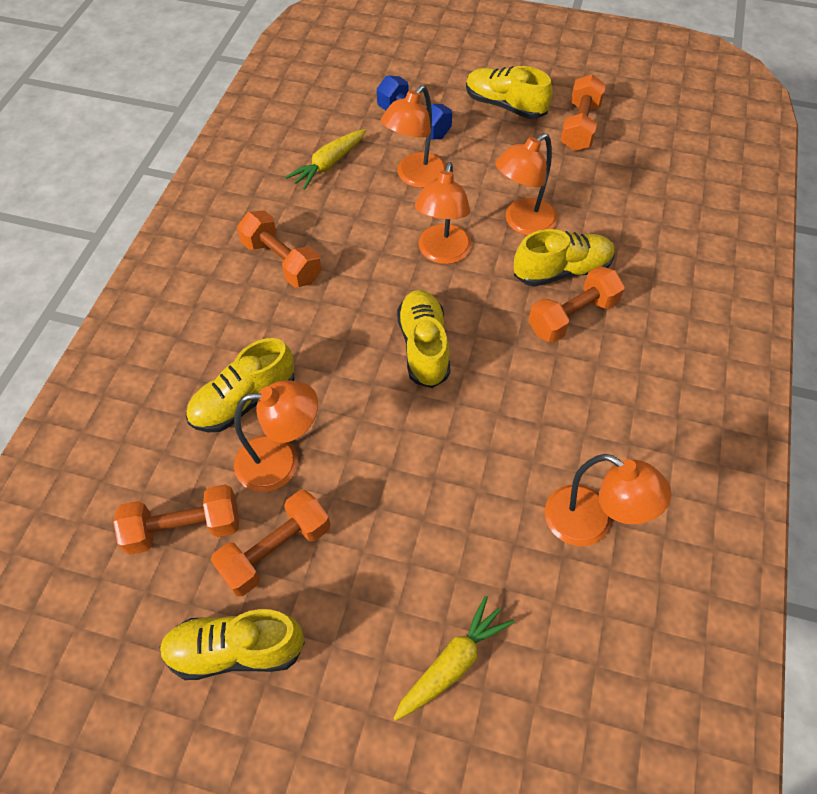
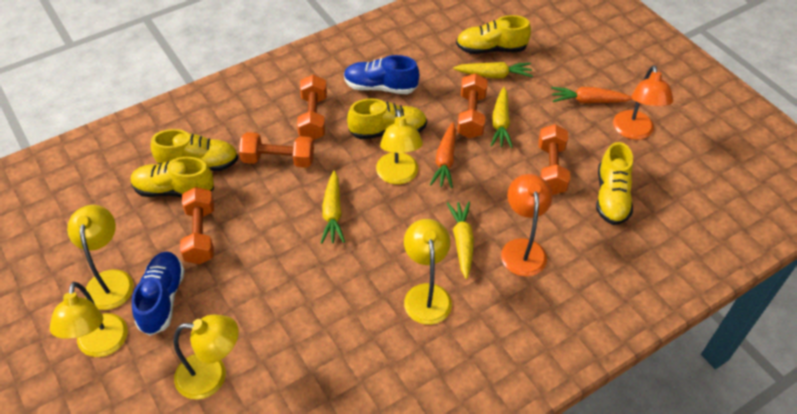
blue dumbbell: [377,76,452,139] = 1 -> none = 0
blue shoe: none = 0 -> [132,251,185,336] [344,55,419,94] = 2
orange carrot: none = 0 -> [430,122,456,188] [551,87,632,104] = 2
orange lamp: [234,380,318,492] [381,85,446,188] [415,162,472,264] [495,133,558,236] [545,454,672,546] = 5 -> [501,174,552,277] [613,65,673,140] = 2
yellow carrot: [285,129,366,190] [393,596,514,721] = 2 -> [321,171,345,244] [447,202,474,279] [453,62,533,78] [490,87,513,148] = 4
yellow lamp: none = 0 -> [50,282,128,357] [67,205,134,310] [173,314,238,400] [376,109,423,184] [404,219,452,325] = 5

